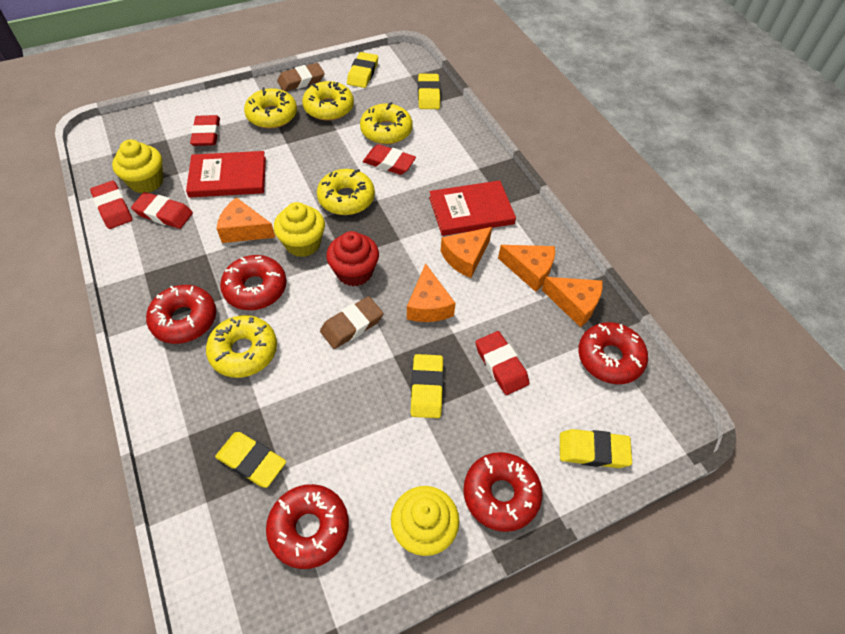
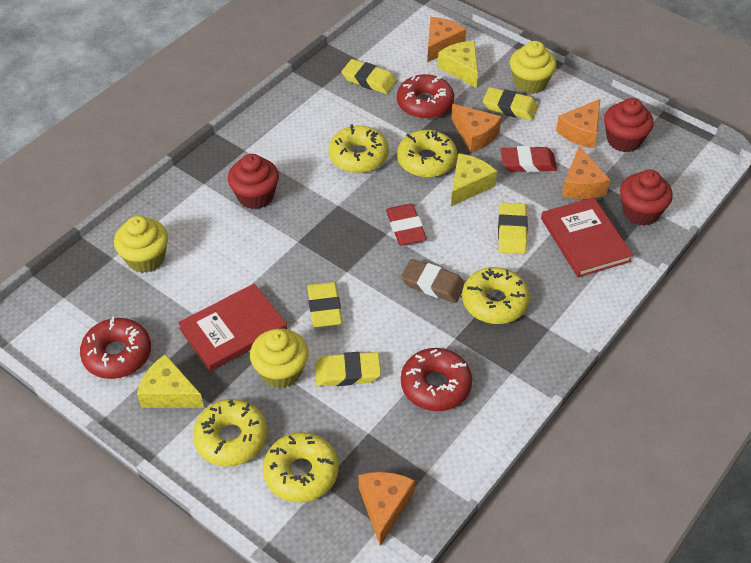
brown eraser: [277,63,325,92] [320,296,383,349] = 2 -> [401,259,465,303] = 1
red cupcake: [326,231,379,286] = 1 -> [228,154,279,209] [604,98,654,152] [620,170,673,226] = 3
red donut: [146,285,216,344] [220,255,287,310] [266,484,349,569] [463,452,542,532] [578,322,648,384] = 5 -> [80,317,151,379] [397,74,454,119] [401,348,472,411] = 3
red eraser: [90,181,132,229] [131,192,193,229] [190,115,220,146] [363,144,416,175] [476,331,529,395] = 5 -> [386,204,427,245] [501,146,557,173] = 2
yellow cheese: none = 0 -> [137,354,204,408] [438,41,478,88] [451,153,497,206] = 3

